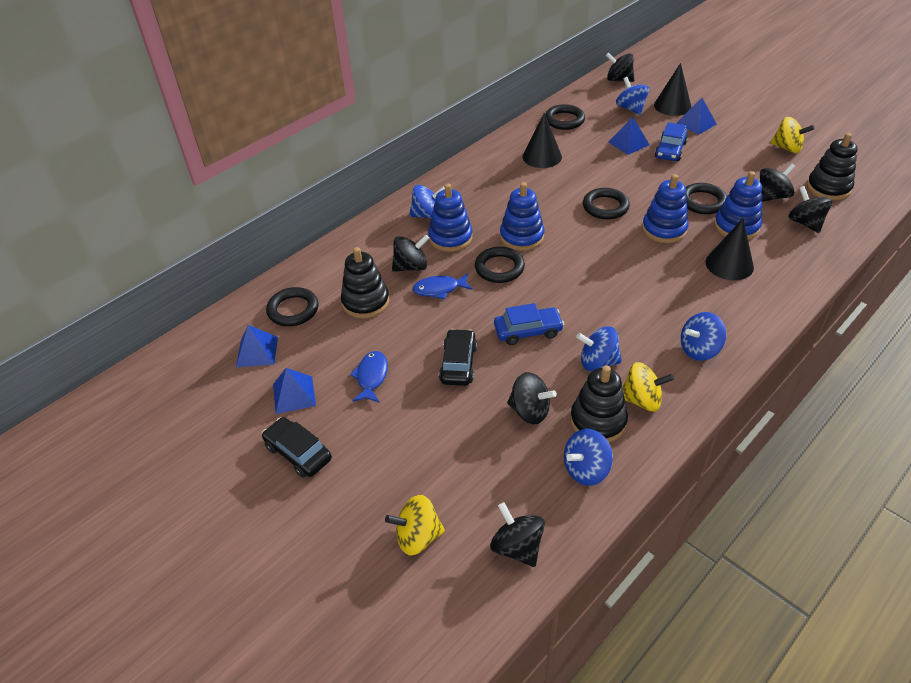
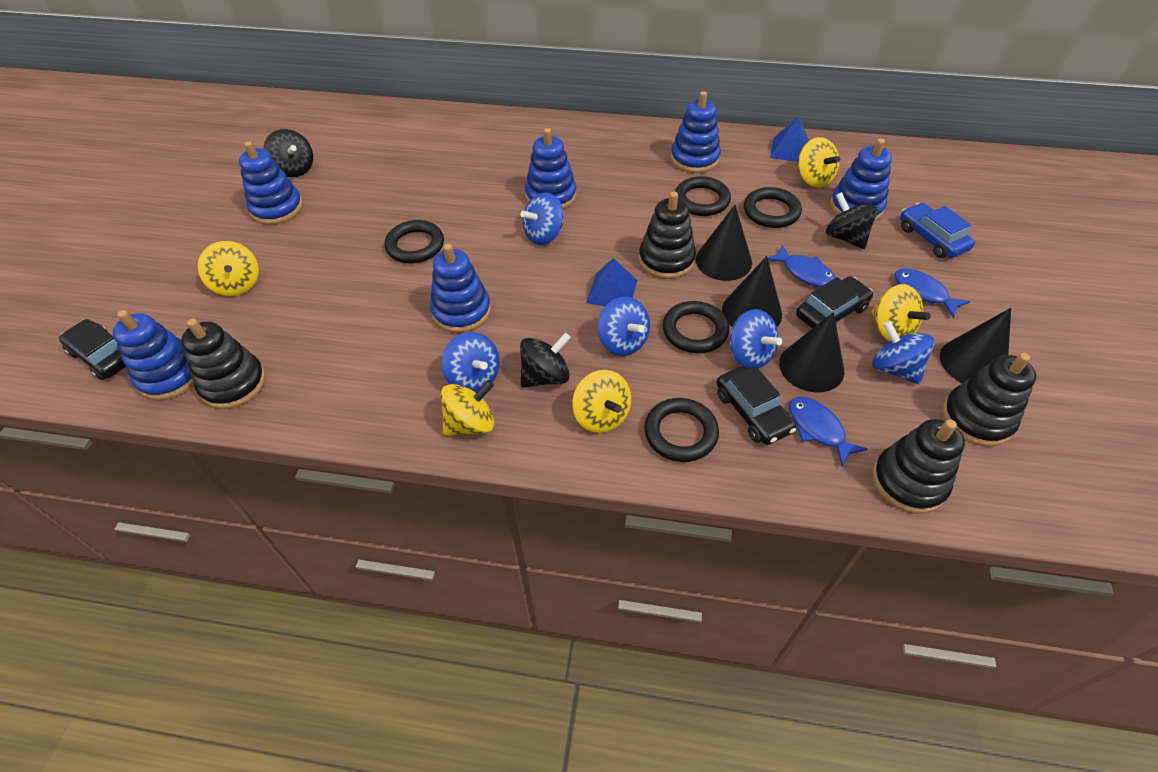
black car: [262,417,332,478] [439,329,477,386] = 2 -> [59,319,126,380] [717,366,796,445] [796,276,873,329] = 3
black cone: [523,113,562,168] [654,63,691,116] [705,219,754,280] = 3 -> [696,205,752,281] [722,256,782,327] [779,312,844,393] [940,308,1011,383] = 4
black spinning top: [392,235,429,272] [490,502,545,567] [507,372,557,424] [606,52,634,82] [760,163,796,202] [788,186,832,233] = 6 -> [264,129,313,177] [520,333,571,388] [826,192,878,249] = 3
black stacking toy: [341,247,389,319] [570,365,628,442] [807,133,858,200] = 3 -> [181,318,266,409] [639,191,696,279] [873,419,965,514] [943,353,1036,447] = 4
blue car: [494,303,564,345] [655,122,688,161] = 2 -> [900,203,975,258] = 1
blue fish: [350,351,388,403] [412,273,473,299] = 2 -> [767,244,836,287] [789,397,868,467] [895,268,970,318] = 3
blue pyramid: [236,325,278,367] [273,368,316,414] [609,117,650,155] [676,98,717,135] = 4 -> [586,258,637,306] [770,116,809,162] = 2
blue stacking toy: [428,184,473,252] [500,182,544,251] [642,174,689,243] [714,171,762,240] = 4 -> [113,310,194,400] [239,141,303,225] [430,244,491,333] [525,128,576,209] [671,91,721,173] [830,138,892,222] = 6
yellow spinning top: [385,495,445,556] [623,362,674,412] [770,117,815,153] = 3 -> [198,241,259,296] [441,380,494,436] [572,370,631,433] [798,137,840,188] [872,284,931,341] = 5

